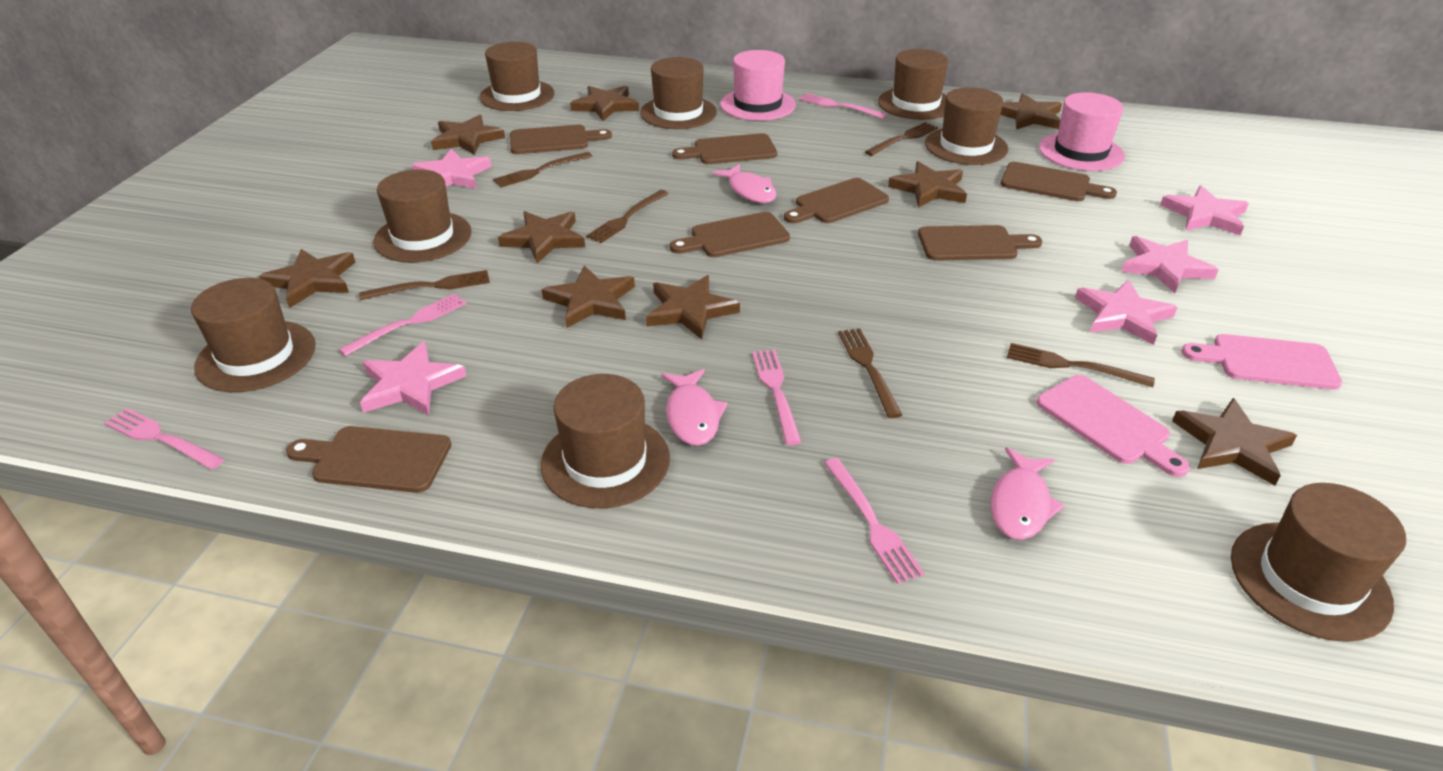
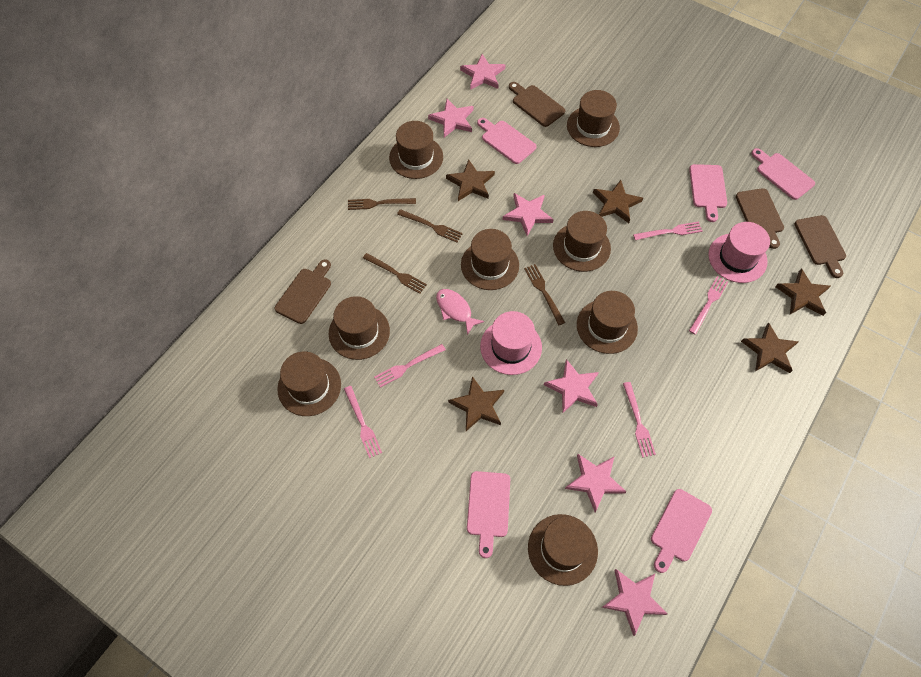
brown cutting board: [286,426,452,493] [510,125,612,154] [670,212,790,257] [672,133,777,164] [784,178,889,223] [918,225,1042,260] [1001,162,1117,201] = 7 -> [274,259,331,324] [509,82,565,127] [736,188,784,249] [795,215,846,278] = 4
brown fork: [359,270,490,300] [493,152,592,187] [586,190,669,243] [838,328,902,418] [865,122,938,156] [1007,343,1155,387] = 6 -> [348,198,416,210] [363,253,427,294] [397,209,463,242] [524,264,565,325] = 4
brown star: [259,249,356,308] [431,115,505,155] [498,211,585,264] [541,265,635,328] [570,86,639,121] [646,275,740,340] [888,161,967,208] [1000,93,1062,130] [1172,398,1297,486] = 9 -> [446,159,495,201] [448,376,504,431] [593,180,643,223] [741,322,799,373] [775,268,831,316] = 5
pink cutting board: [1037,375,1190,477] [1182,334,1342,390] = 2 -> [467,471,510,558] [477,118,536,164] [651,489,712,573] [689,164,727,222] [751,148,815,200] = 5
pink fish: [661,369,728,446] [713,164,777,203] [990,447,1065,540] = 3 -> [436,289,485,335] = 1
pink star: [360,341,466,416] [412,149,492,189] [1075,280,1177,345] [1121,236,1219,293] [1160,186,1249,235] = 5 -> [428,99,474,138] [460,54,505,90] [503,193,554,236] [544,359,599,413] [565,454,627,512] [601,569,668,636] = 6

